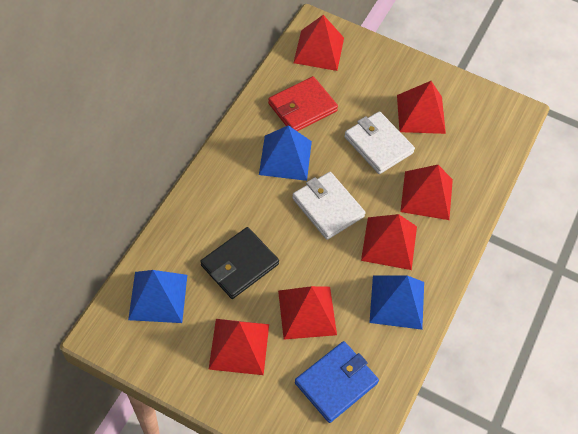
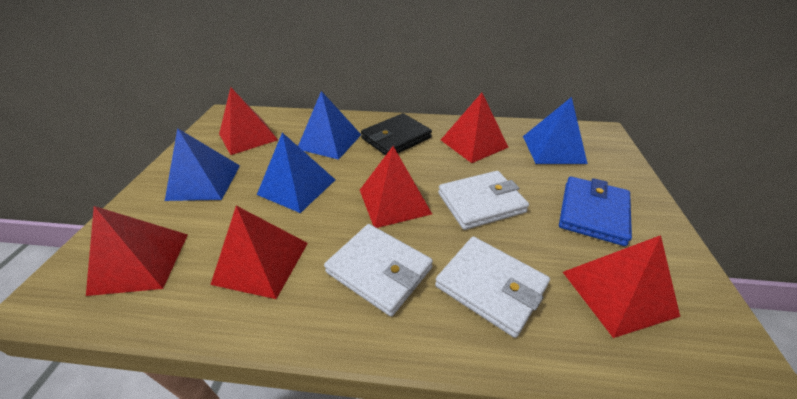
blue pyramid: [128,270,187,323] [259,125,312,181] [369,275,424,330] = 3 -> [165,128,240,201] [257,133,335,213] [298,91,361,160] [523,97,588,164] = 4
red wallet: [268,76,338,131] = 1 -> none = 0
white wallet: [292,172,365,240] [344,111,415,174] = 2 -> [324,224,433,316] [435,236,550,338] [438,171,529,230] = 3

